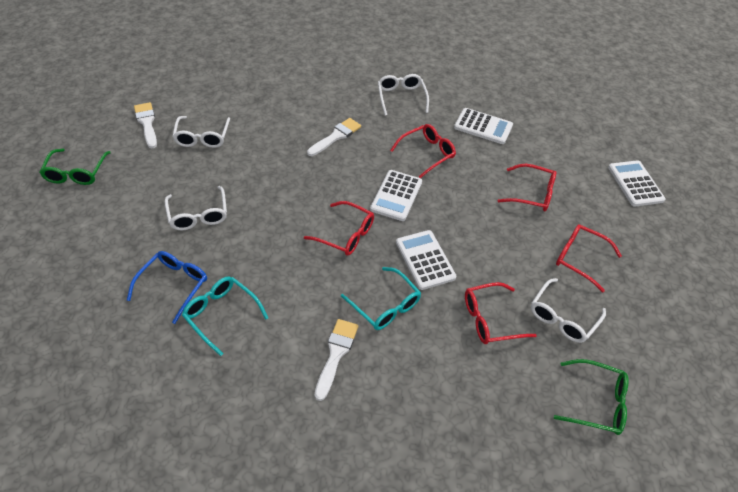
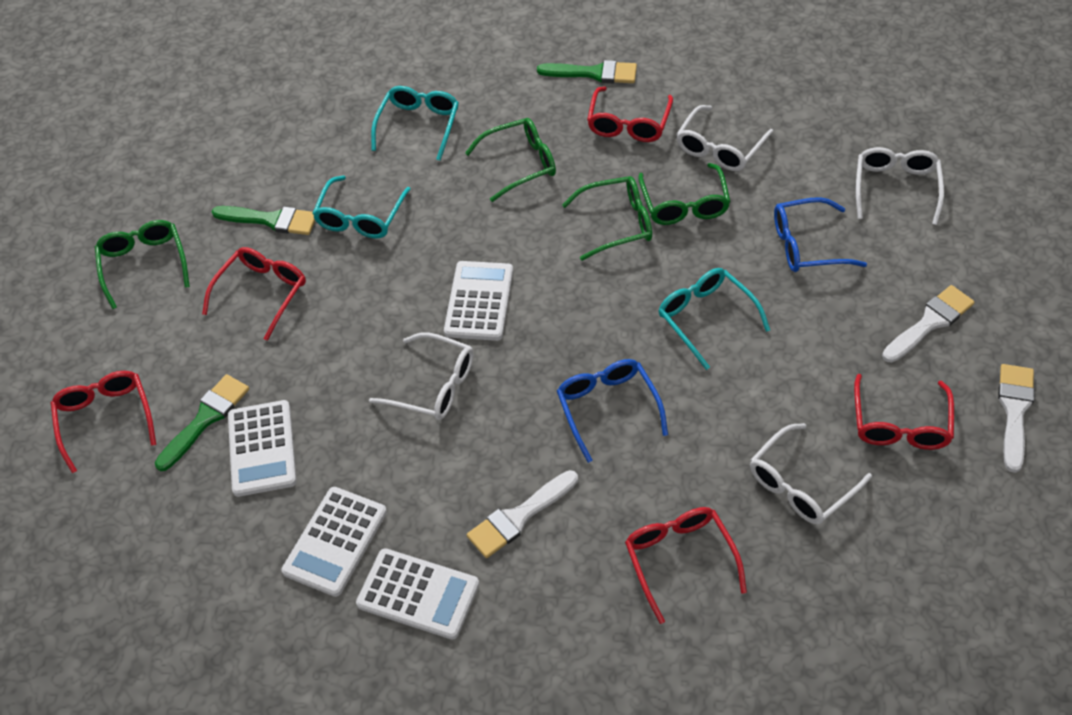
blue glasses: [127,251,207,324] = 1 -> [557,359,668,463] [774,197,867,272] = 2
green brush: none = 0 -> [155,374,249,471] [211,206,315,235] [537,60,637,83] = 3
green glasses: [39,148,111,185] [554,359,629,435] = 2 -> [95,220,190,309] [465,118,556,202] [562,176,652,261] [638,163,731,225] = 4
turquoise glasses: [182,277,268,356] [341,267,421,330] = 2 -> [312,176,411,239] [371,86,459,161] [658,268,770,370] = 3

